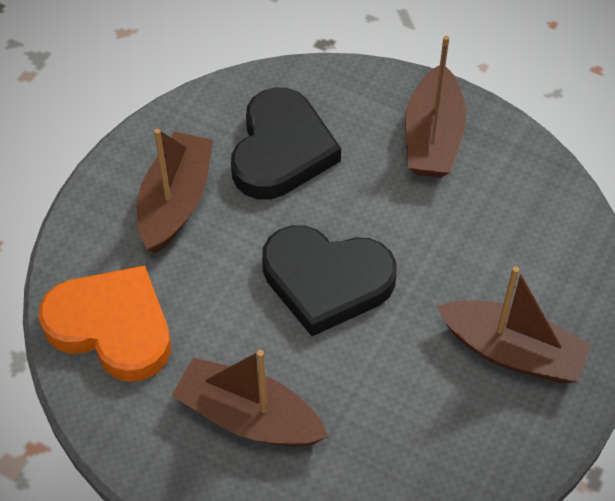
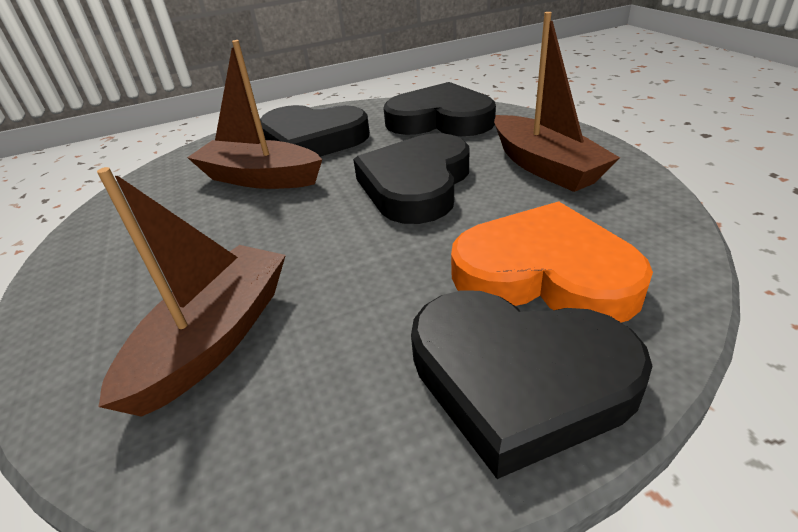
black heart: [231,87,341,200] [262,225,397,336] = 2 -> [260,105,370,157] [353,133,469,224] [383,82,496,136] [411,290,652,479] = 4
brown boat: [137,129,213,253] [172,350,329,447] [405,36,466,178] [437,266,592,383] = 4 -> [97,167,286,417] [187,40,322,189] [494,12,620,192] = 3

